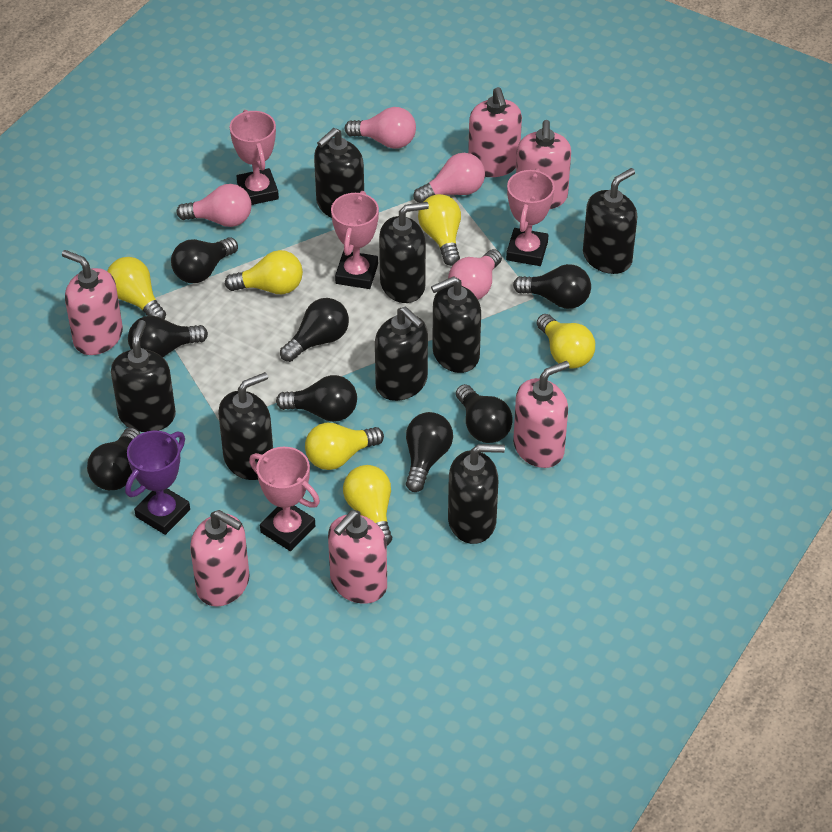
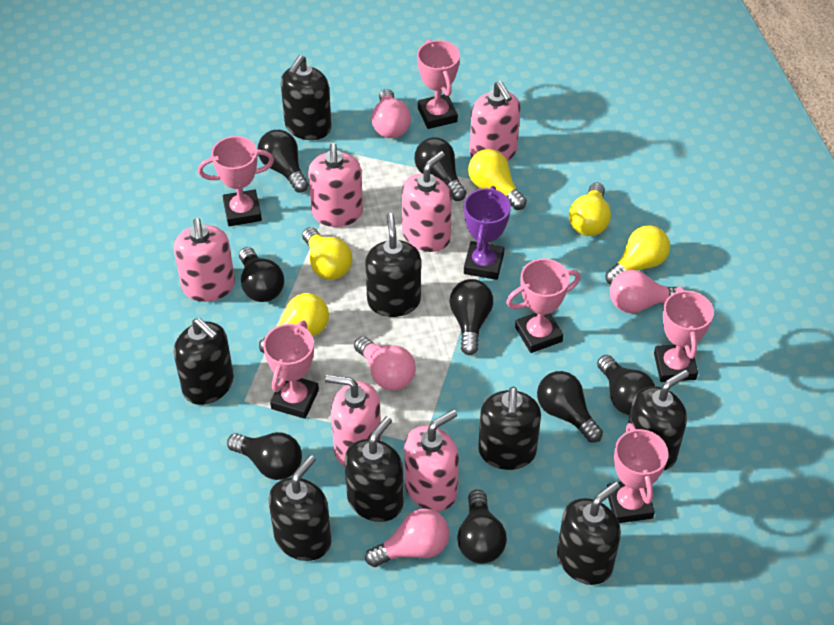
pink trophy: [230,110,279,205] [249,447,320,551] [331,191,379,289] [506,168,555,266] = 4 -> [198,136,274,226] [263,321,319,419] [417,39,460,129] [506,259,581,353] [607,423,669,523] [654,286,714,382] = 6
yellow light bulb: [107,257,166,320] [225,250,303,294] [305,423,384,470] [343,465,392,546] [418,194,461,266] [537,314,595,369] = 6 -> [259,293,329,354] [302,227,352,280] [468,149,527,210] [569,183,611,236] [605,225,670,285] = 5

